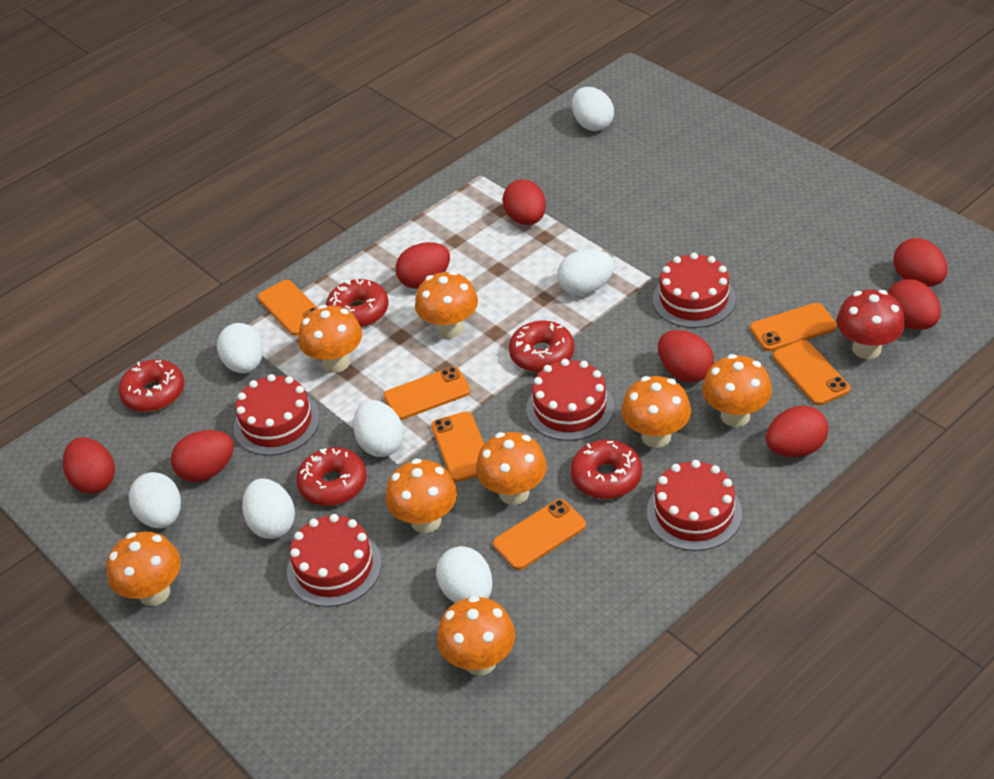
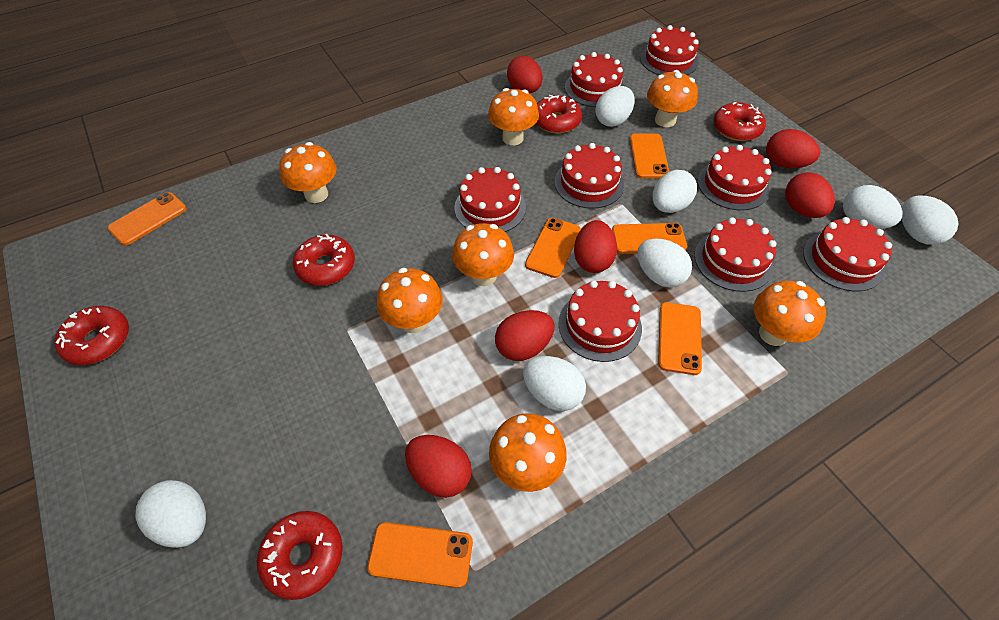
orange mushroom: [106,531,181,606] [298,305,362,373] [386,459,457,533] [415,271,478,338] [437,596,515,676] [476,432,547,505] [621,376,691,448] [702,354,772,427] = 8 -> [279,142,337,203] [377,268,443,333] [452,223,514,286] [488,88,539,145] [489,413,567,492] [647,70,698,127] [754,281,826,346] = 7
red cake: [234,374,320,456] [287,514,382,607] [526,359,614,441] [647,460,742,551] [652,253,736,328] = 5 -> [454,167,526,232] [555,143,624,209] [558,280,642,362] [565,52,624,107] [640,25,699,75] [694,217,776,292] [698,145,772,210] [803,217,892,291] = 8
red egg: [63,438,115,494] [171,430,234,482] [396,242,450,289] [502,180,546,225] [658,330,714,383] [766,406,829,457] [887,279,941,330] [893,238,948,287] = 8 -> [405,435,472,498] [495,310,554,361] [507,56,542,93] [574,220,617,273] [766,129,820,169] [785,172,835,218] = 6
red mushroom: [836,290,905,359] = 1 -> none = 0

